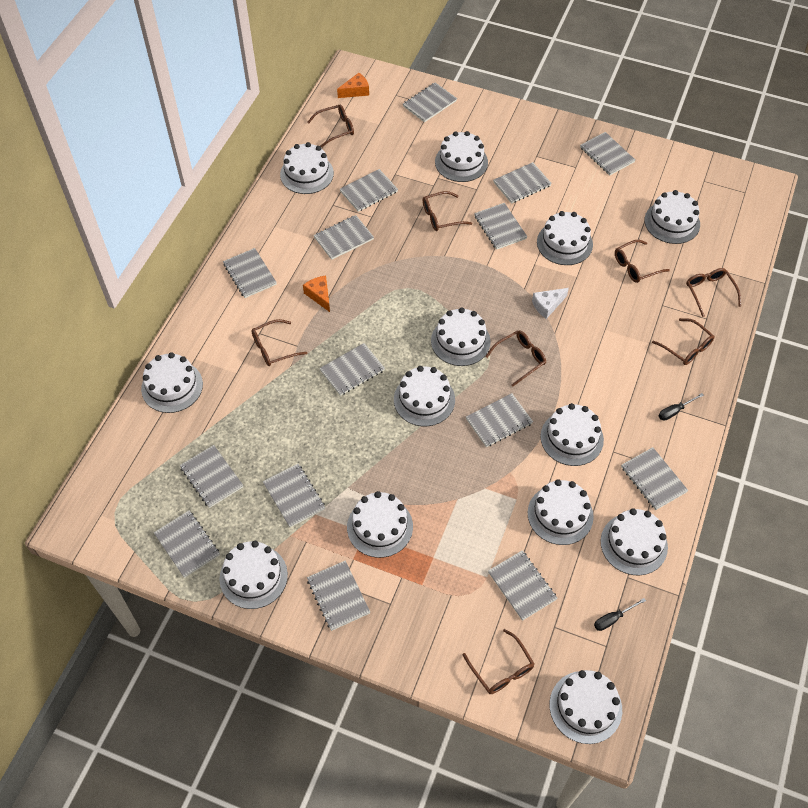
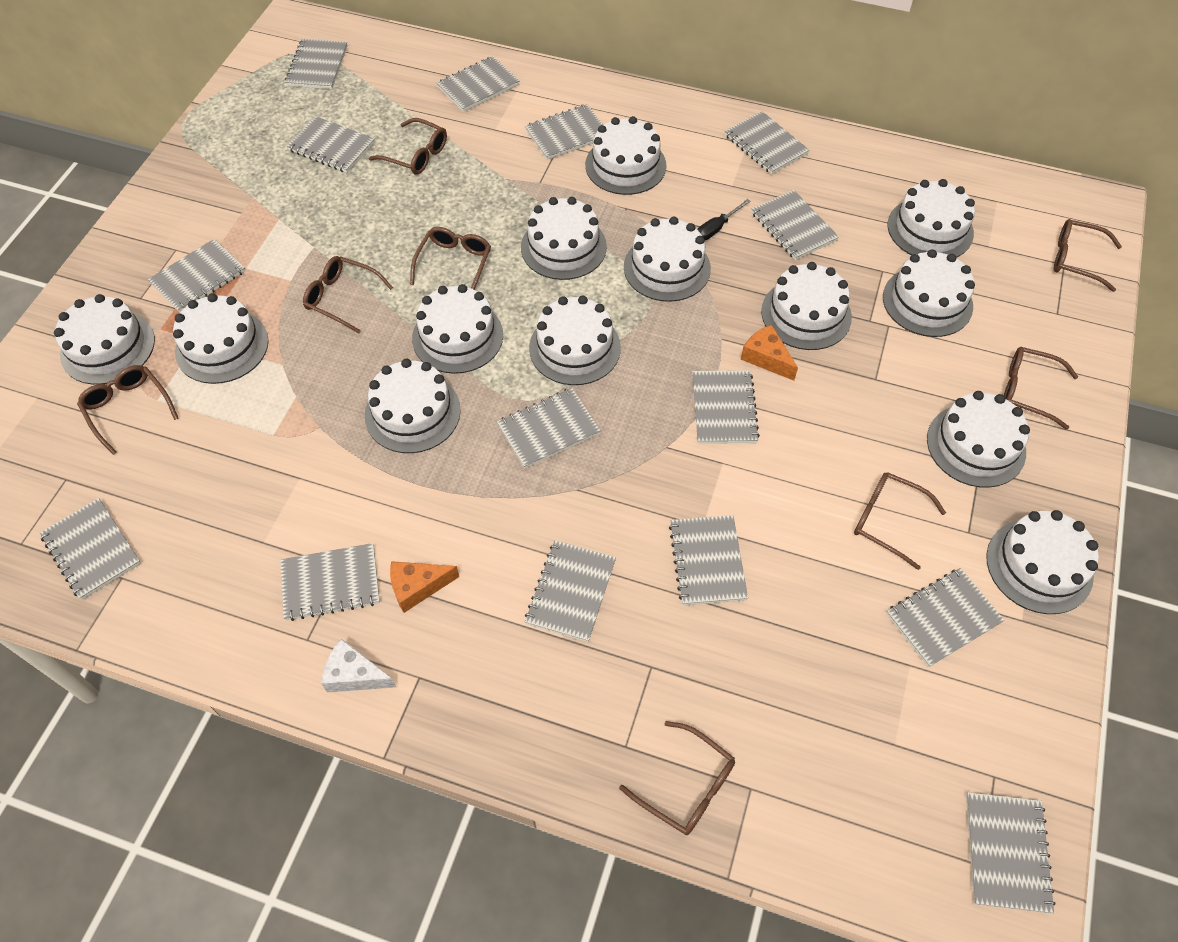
black screwdriver: [594,598,646,631] [659,393,704,421] = 2 -> [697,199,751,240] = 1

